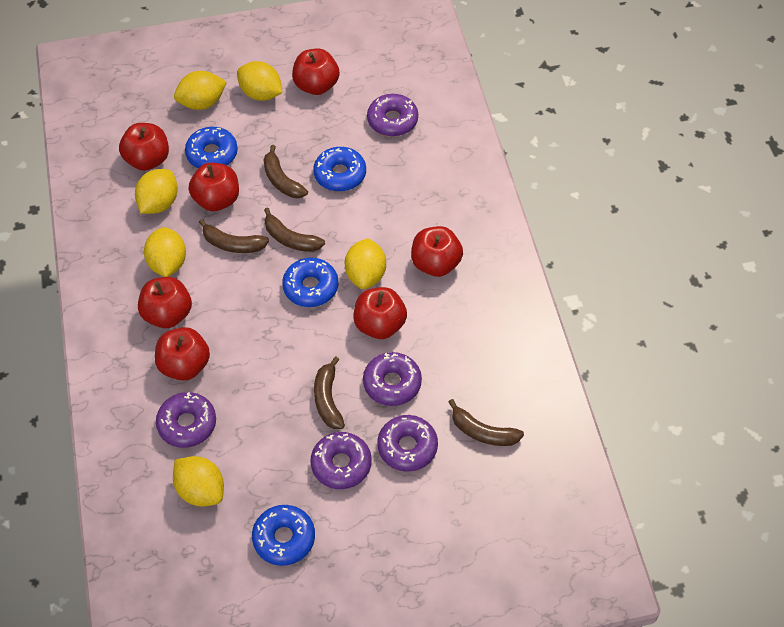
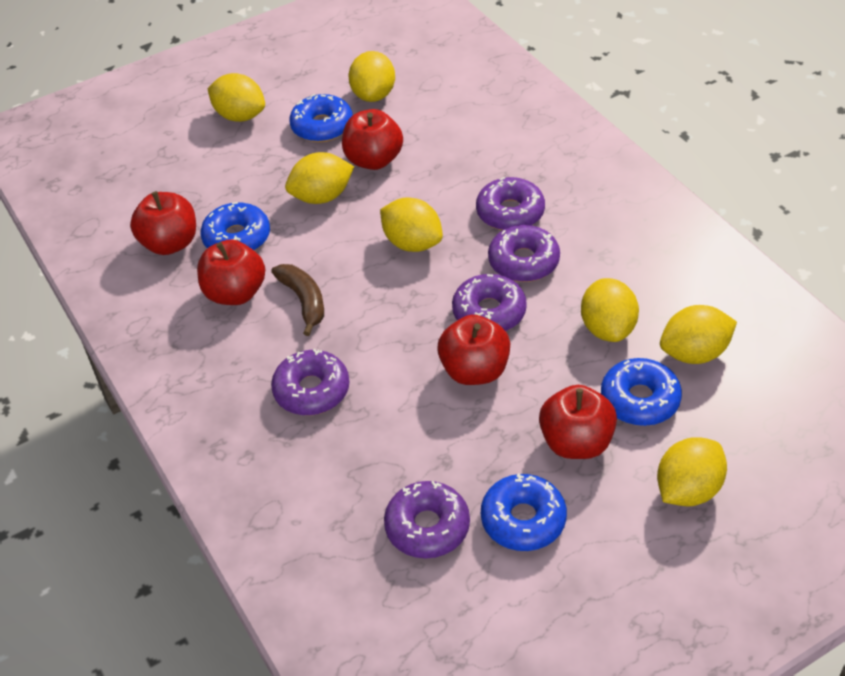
brown banana: [199,219,269,253] [263,145,308,198] [264,207,325,252] [314,357,345,429] [448,399,524,446] = 5 -> [271,264,324,336] = 1
red apple: [119,123,169,171] [138,277,192,328] [155,327,210,381] [189,163,239,211] [292,48,339,95] [353,287,407,339] [411,226,463,277] = 7 -> [130,191,196,255] [197,239,265,305] [342,109,403,170] [437,315,510,385] [539,385,617,459] = 5
yellow lemon: [135,169,178,214] [144,227,186,277] [173,456,224,506] [174,71,227,110] [237,61,283,101] [345,238,386,289] = 6 -> [207,73,265,122] [285,152,354,204] [348,51,395,102] [380,197,443,252] [581,278,639,342] [657,437,727,506] [660,305,737,364] = 7

